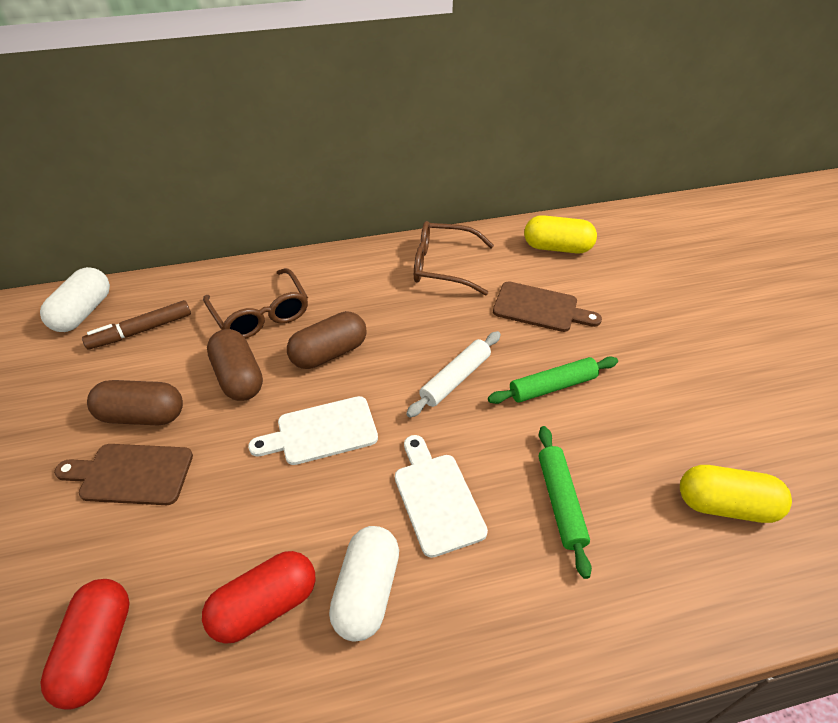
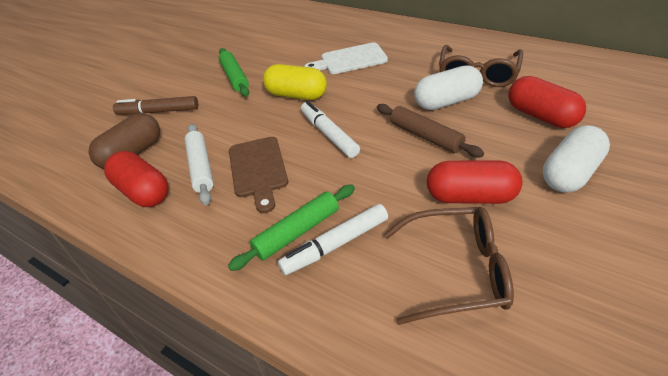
brown capsule: [87,380,183,425] [207,329,263,401] [287,311,367,369] = 3 -> [88,113,160,169] = 1
brown cutting board: [54,444,193,505] [493,281,602,332] = 2 -> [229,137,288,213] = 1
brown rolling pin: none = 0 -> [377,104,484,158] = 1
red capsule: [40,579,130,710] [202,551,315,644] = 2 -> [104,151,169,207] [427,161,522,204] [508,76,586,128] = 3
white cutting board: [248,396,378,465] [395,435,488,558] = 2 -> [304,42,388,74] = 1
white marker: none = 0 -> [278,204,388,275] [301,101,360,158] = 2
yellow capsule: [524,215,597,253] [680,465,792,523] = 2 -> [263,64,327,100] = 1

